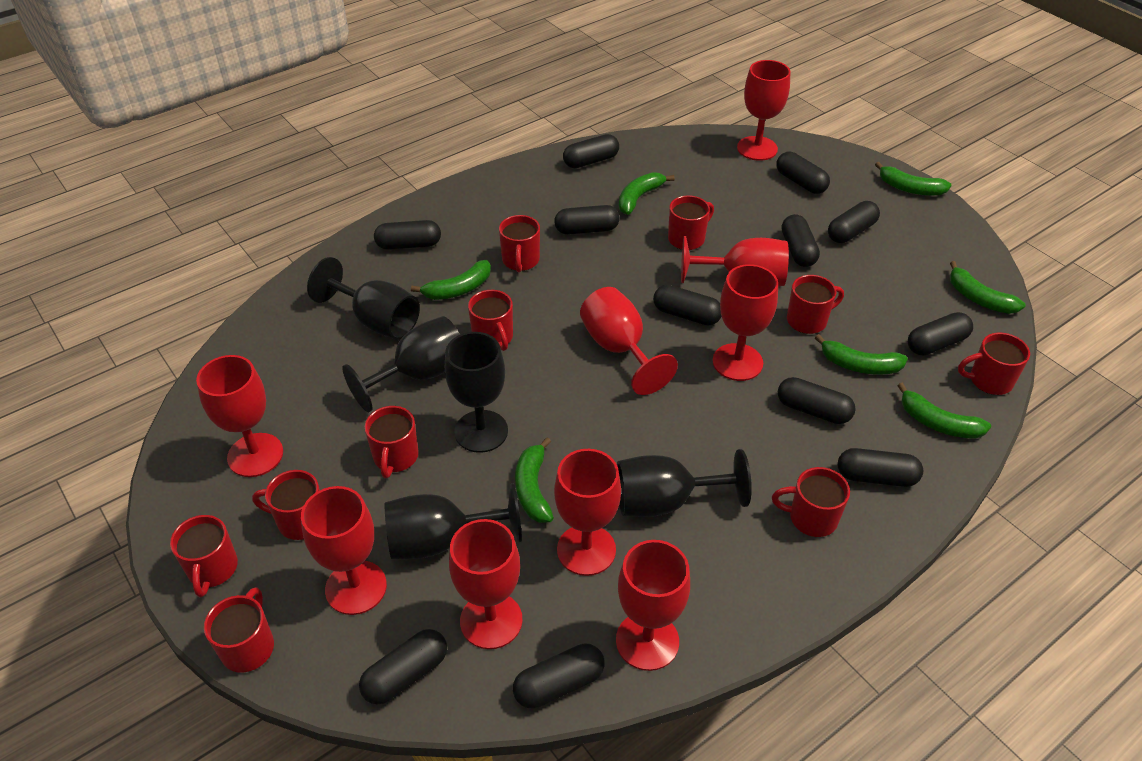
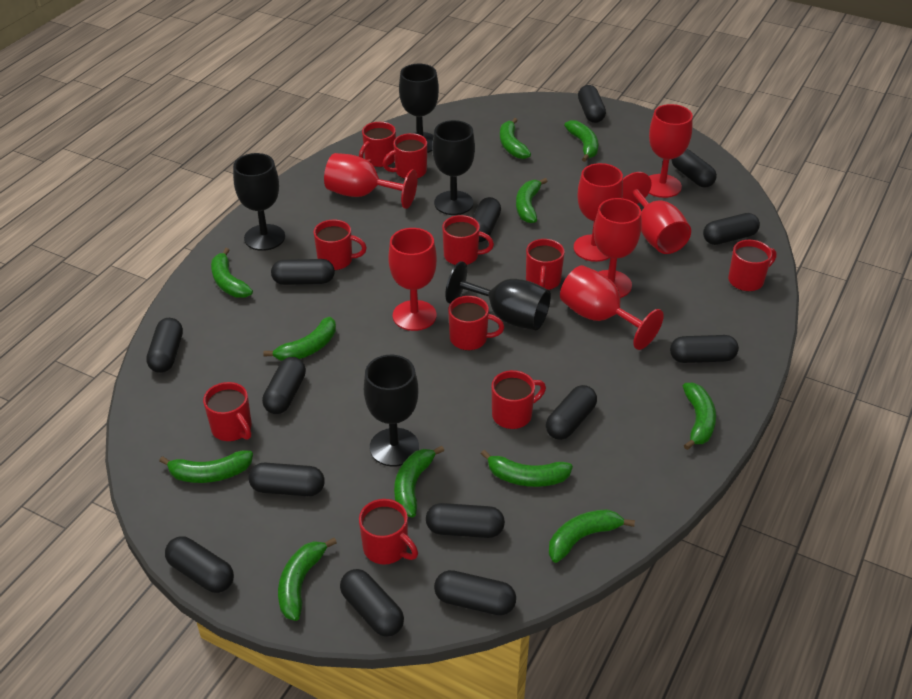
black capsule: [359,629,447,705] [374,220,441,250] [513,643,605,708] [554,205,620,235] [563,134,619,168] [653,285,721,325] [776,152,830,194] [778,377,855,424] [782,214,820,267] [828,201,880,243] [838,448,923,487] [908,312,973,355] = 12 -> [146,318,183,373] [165,536,234,593] [248,463,325,496] [262,357,306,414] [271,259,335,285] [340,569,404,637] [426,503,505,538] [434,570,516,615] [472,197,501,242] [546,385,597,440] [578,85,606,123] [670,335,739,363] [672,149,717,188] [703,213,760,245] = 14
green banana: [411,260,491,300] [515,437,554,523] [619,172,675,215] [815,334,908,375] [875,162,952,196] [897,383,991,439] [950,261,1025,314] = 7 -> [159,450,253,483] [211,248,253,298] [263,317,336,361] [278,538,337,621] [394,446,444,517] [481,450,573,487] [500,118,531,159] [516,178,548,223] [549,509,635,563] [564,120,598,162] [683,383,716,450] = 11
red goblet: [196,355,283,477] [301,486,387,615] [449,519,522,649] [554,449,621,576] [580,287,678,395] [616,540,690,671] [681,236,789,286] [713,264,778,381] [737,60,791,161] = 9 -> [324,153,418,209] [388,228,437,331] [560,265,664,350] [574,163,623,262] [594,198,642,298] [622,172,691,254] [649,104,693,198] = 7

